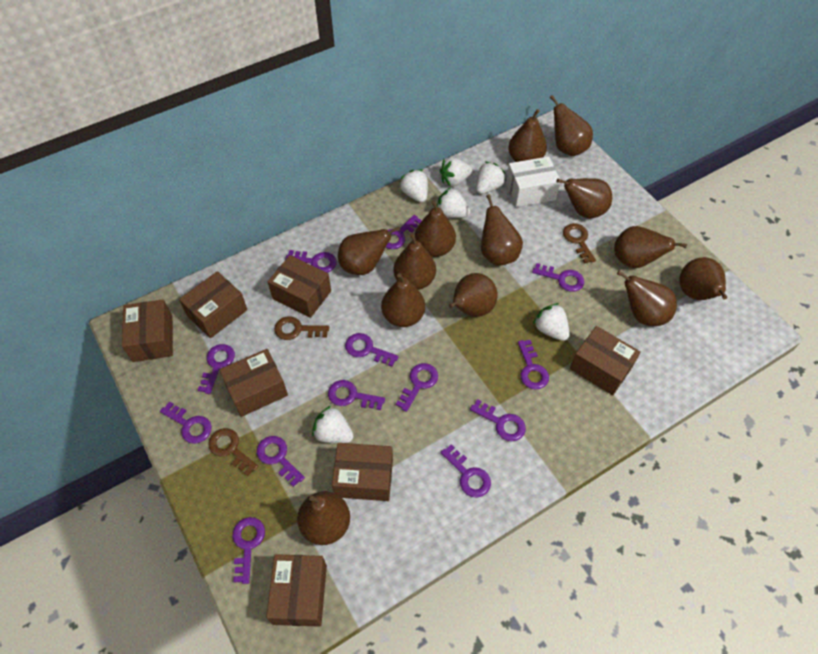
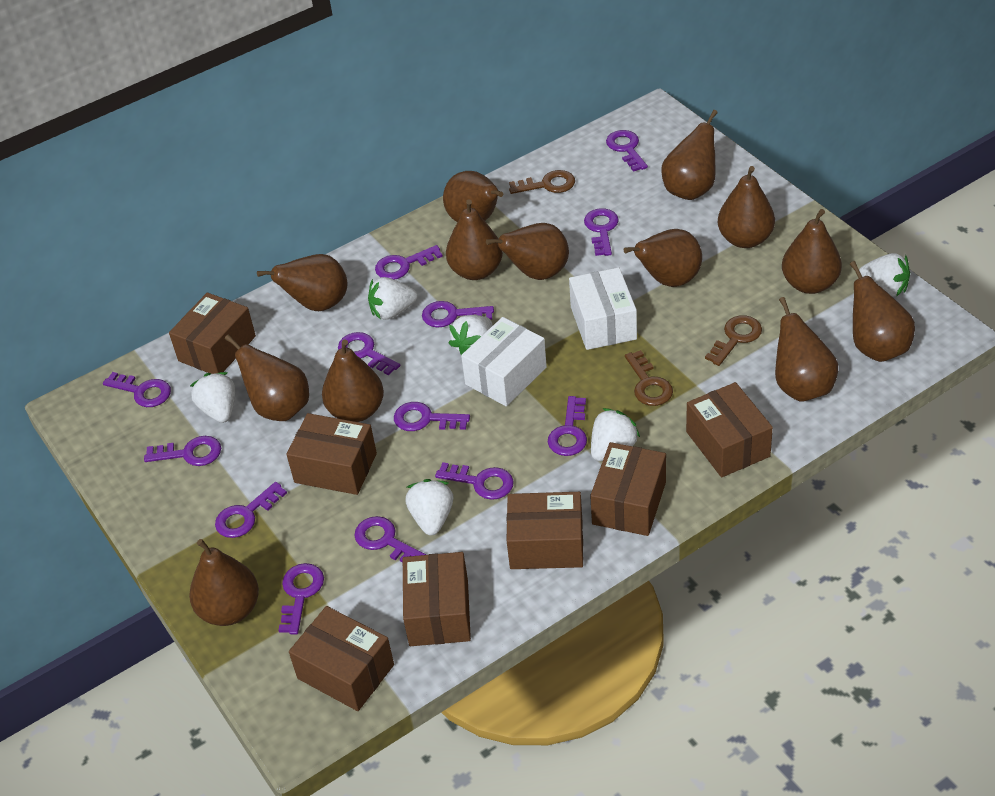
white box: [506,156,560,207] = 1 -> [461,317,547,406] [569,267,637,350] = 2

